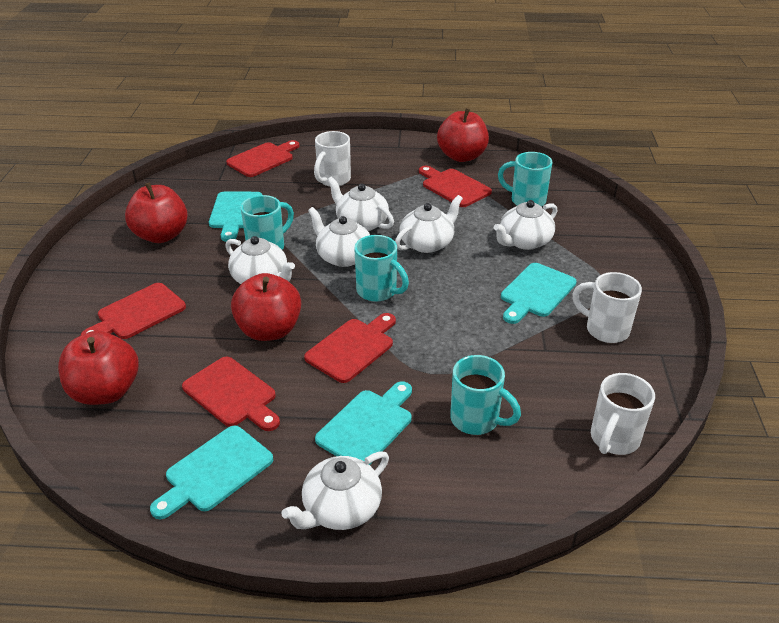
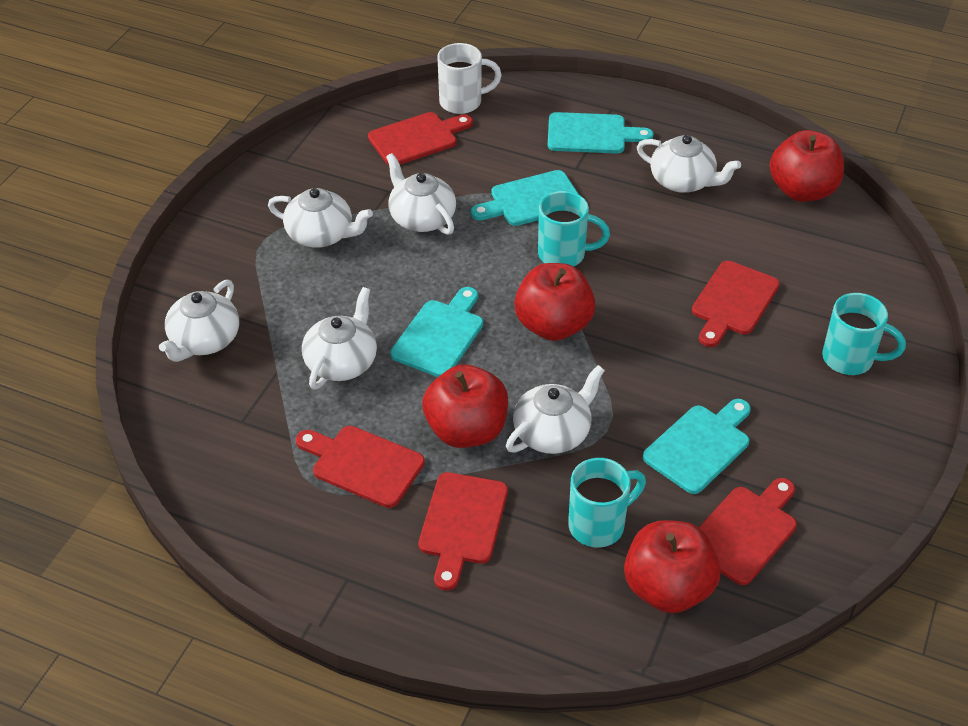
turquoise mug: [241,195,294,250] [354,235,409,302] [450,355,521,435] [498,152,553,207] = 4 -> [538,191,610,266] [568,458,646,548] [822,293,906,375] = 3
white mug: [314,131,351,186] [573,272,642,343] [591,373,655,455] = 3 -> [437,43,502,114] = 1

